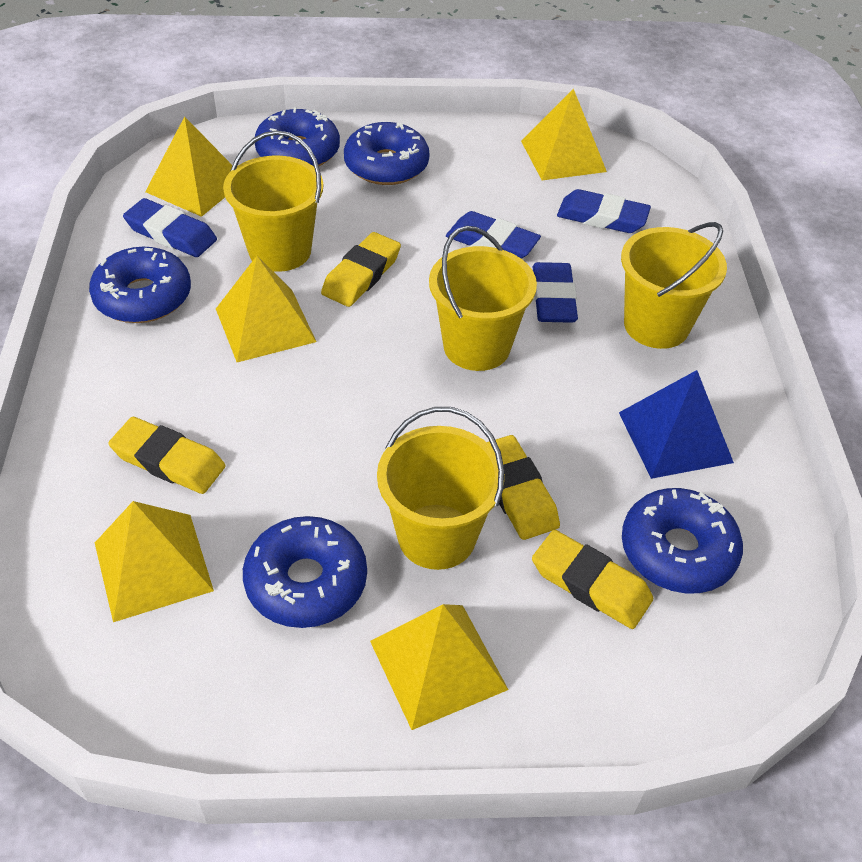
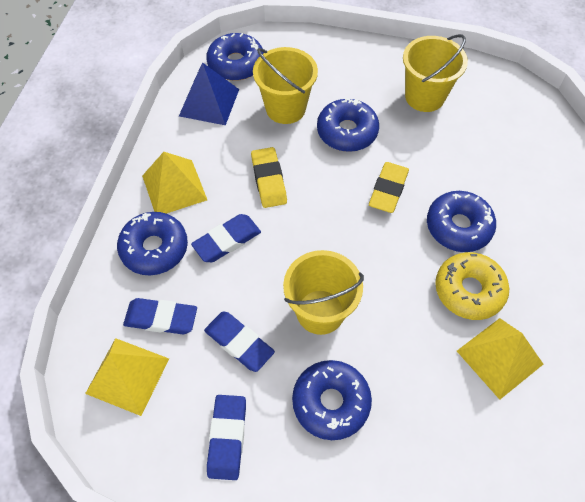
yellow bucket: [223,130,323,272] [377,407,504,570] [429,226,537,371] [621,222,727,349] = 4 -> [253,47,318,124] [283,250,364,335] [403,34,468,112] = 3
yellow donut: none = 0 -> [435,252,509,320] = 1
yellow eraser: [108,417,226,494] [321,232,401,307] [487,435,560,540] [532,530,653,629] = 4 -> [251,147,287,208] [369,162,409,213] = 2
yellow pyramid: [95,501,214,622] [145,116,233,217] [216,256,316,362] [370,604,508,730] [521,89,607,180] = 5 -> [85,338,169,416] [142,152,207,214] [457,318,543,400] = 3

